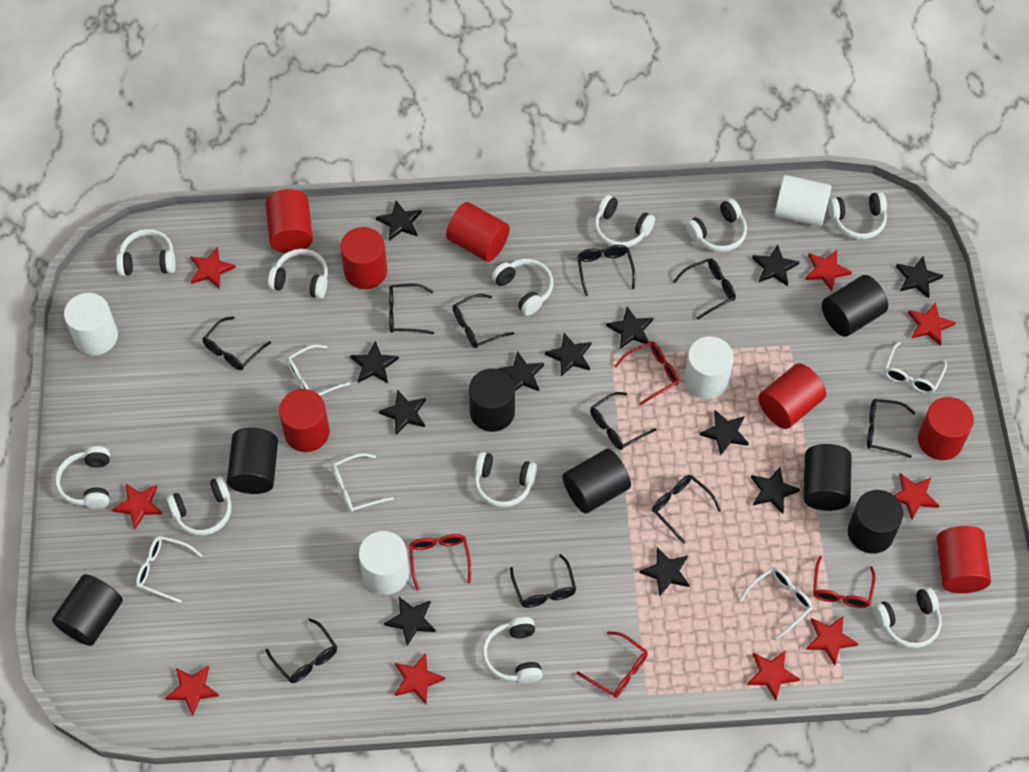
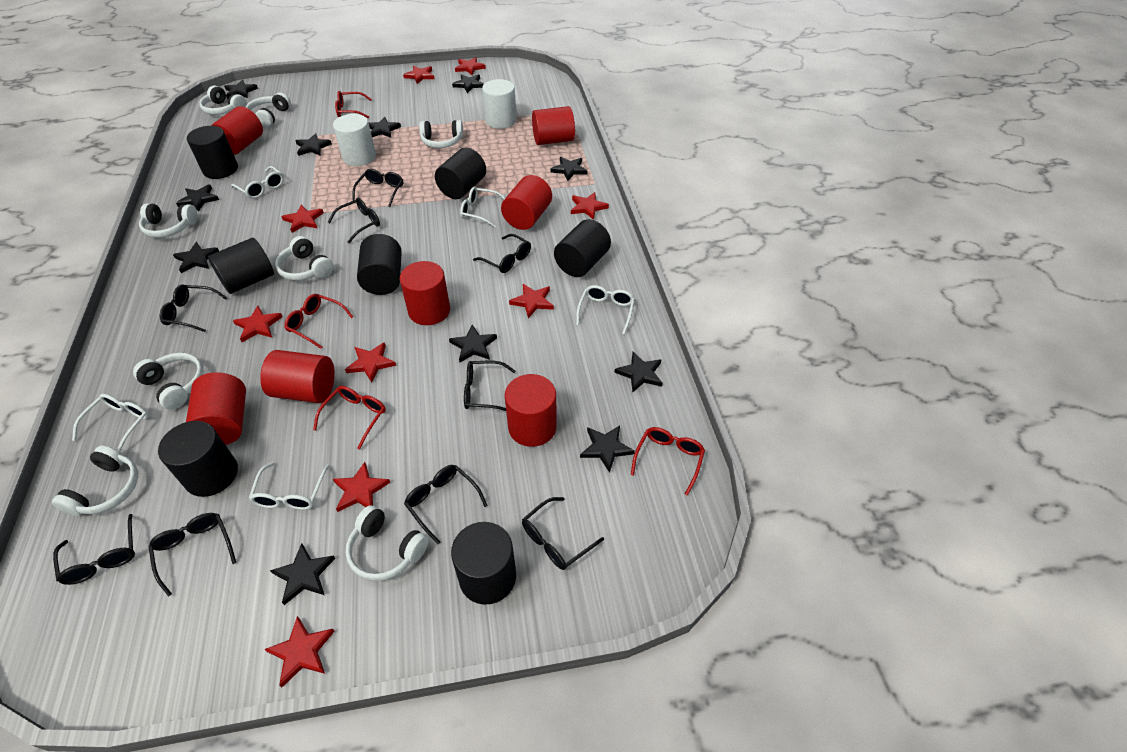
black glasses: [203,316,271,370] [266,618,337,683] [389,283,434,334] [453,294,514,348] [510,554,576,608] [577,245,635,296] [590,392,656,450] [652,475,721,544] [673,258,736,319] [867,399,915,458] = 10 -> [53,514,135,585] [148,513,236,597] [160,285,227,332] [328,198,380,243] [352,169,403,207] [404,465,488,544] [464,361,515,411] [473,234,531,273] [522,497,604,570] = 9
black star: [350,341,399,383] [376,200,422,241] [379,390,426,435] [384,597,436,646] [498,351,544,391] [545,333,592,376] [606,307,653,349] [640,547,689,597] [700,410,749,456] [751,467,800,514] [752,244,800,286] [896,256,943,299] = 12 -> [173,242,219,273] [176,185,219,212] [224,80,258,99] [270,543,335,605] [295,133,332,156] [369,117,401,138] [449,325,497,362] [452,74,484,93] [551,157,588,181] [580,426,635,473] [614,352,663,393] = 11
white cylinder: [64,293,118,355] [359,531,409,595] [684,336,734,399] [774,175,832,227] = 4 -> [333,114,376,166] [482,79,516,129] = 2
white headphones: [55,446,110,509] [116,229,176,276] [166,476,231,536] [268,249,328,299] [474,452,537,507] [482,617,543,683] [492,259,553,316] [594,195,655,247] [685,198,747,252] [828,192,887,239] [873,587,942,648] = 11 -> [52,446,138,516] [133,353,204,410] [139,203,198,238] [199,86,247,115] [246,93,291,127] [275,236,333,281] [346,505,429,581] [419,120,463,148] = 8

